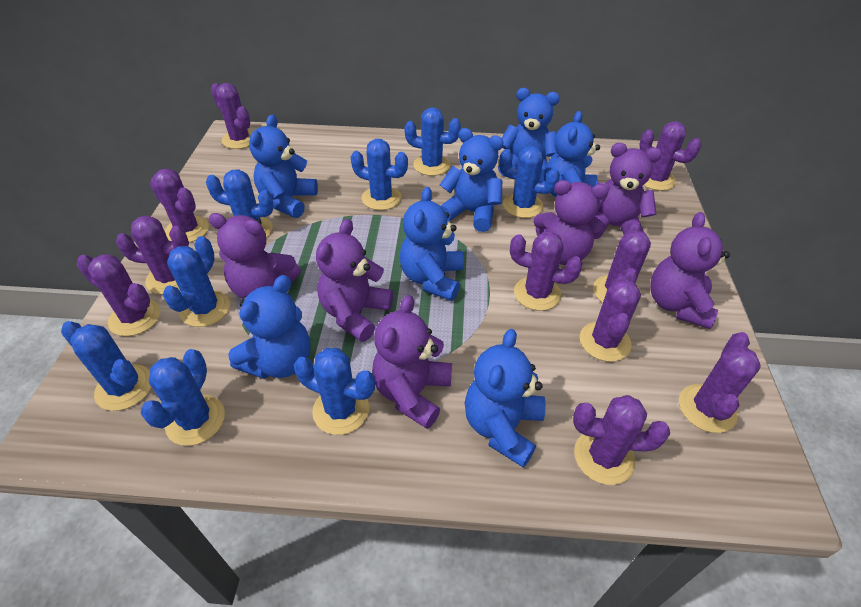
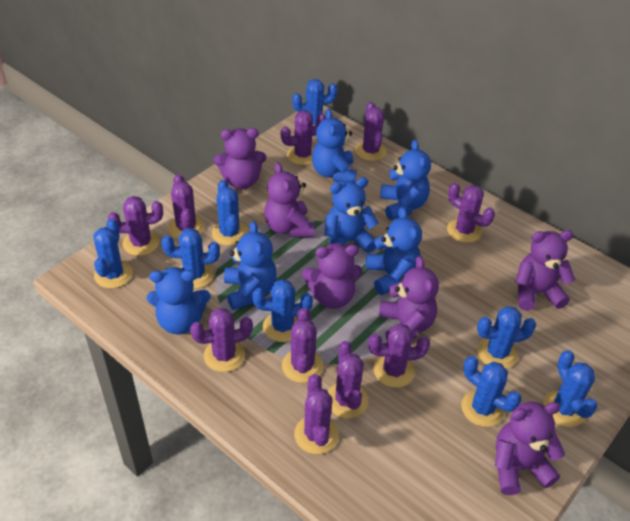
blue teddy bear: [228,275,310,379] [249,115,318,218] [400,187,464,301] [440,128,504,232] [465,329,546,467] [498,88,560,181] [544,111,600,197] = 7 -> [147,267,211,334] [224,221,277,310] [312,109,356,182] [324,177,379,253] [366,207,422,295] [380,140,431,220] = 6

